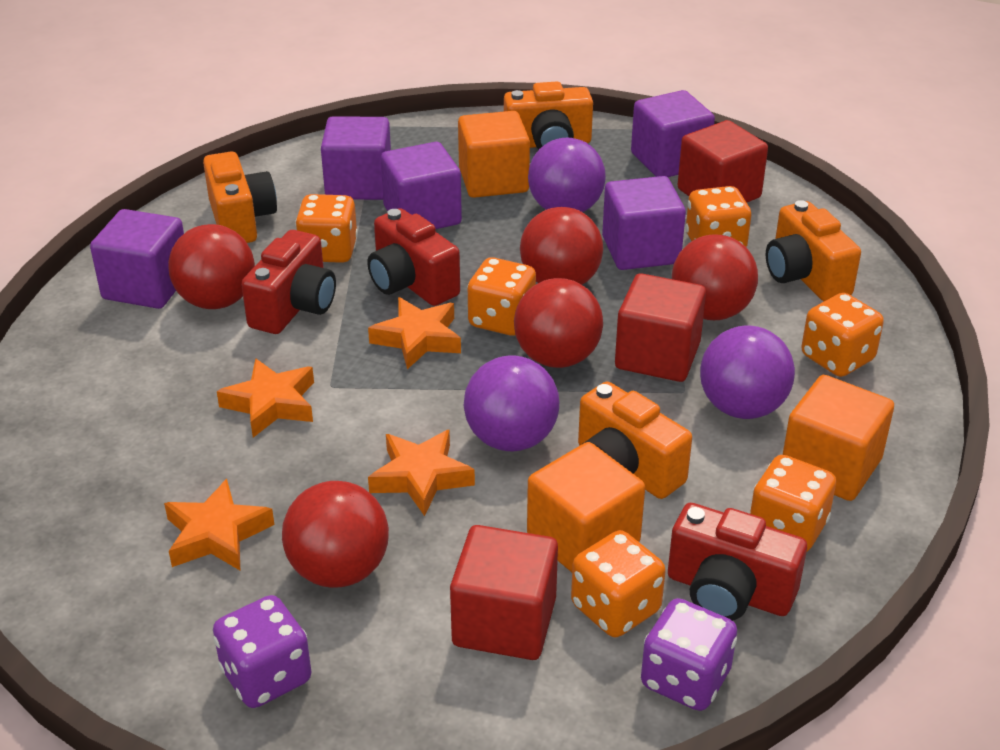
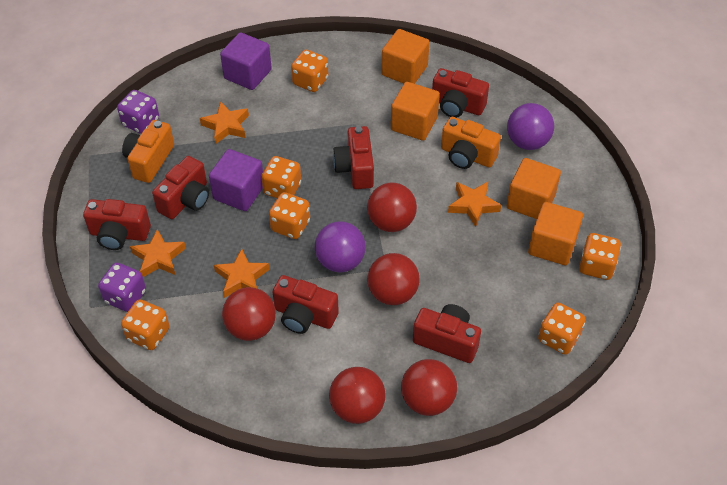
orange camera: [203,152,277,243] [504,82,593,149] [578,382,692,499] [766,200,861,301] = 4 -> [122,120,174,183] [441,117,501,169] = 2
orange cube: [458,111,530,198] [527,442,645,572] [783,375,894,501] = 3 -> [381,29,430,84] [391,82,440,141] [507,158,561,219] [528,202,583,265] = 4
purple ball: [464,355,559,451] [528,138,606,212] [700,326,795,419] = 3 -> [315,221,366,272] [507,103,554,150] = 2
purple cube: [90,209,184,309] [321,116,391,200] [381,142,462,229] [602,176,686,270] [631,90,715,177] = 5 -> [209,149,263,211] [220,32,272,90] = 2
red camera: [241,230,336,334] [367,208,460,306] [668,503,807,621] = 3 -> [83,199,151,250] [152,156,209,219] [273,275,339,334] [333,126,374,189] [413,304,481,363] [432,68,489,118] = 6
red cube: [450,525,558,660] [615,273,706,382] [678,120,768,203] = 3 -> none = 0

